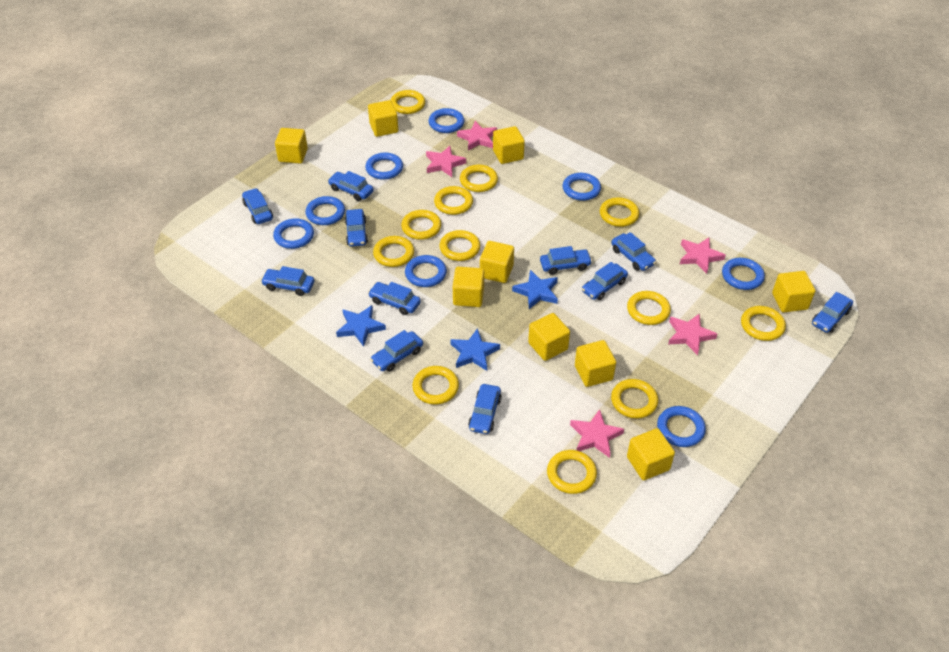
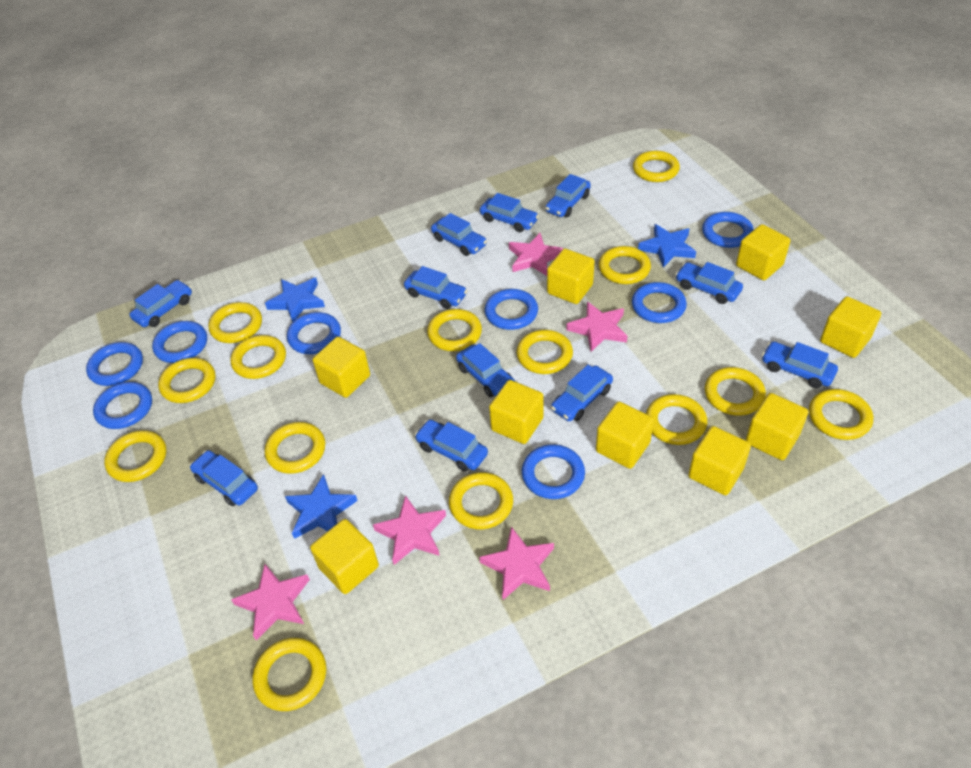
yellow ring: [373,236,414,267] [391,90,425,114] [401,210,441,240] [413,366,459,404] [434,186,473,215] [439,230,480,261] [460,165,498,192] [547,450,597,494] [600,197,639,227] [611,379,658,419] [627,291,671,325] [741,306,786,341] = 12 -> [104,430,166,482] [158,358,216,403] [208,302,262,343] [230,335,286,379] [252,638,326,711] [265,422,325,474] [427,309,482,351] [449,472,513,529] [517,330,573,374] [599,246,651,284] [633,151,680,182] [646,394,707,445] [705,367,766,416] [809,389,873,440] = 14

